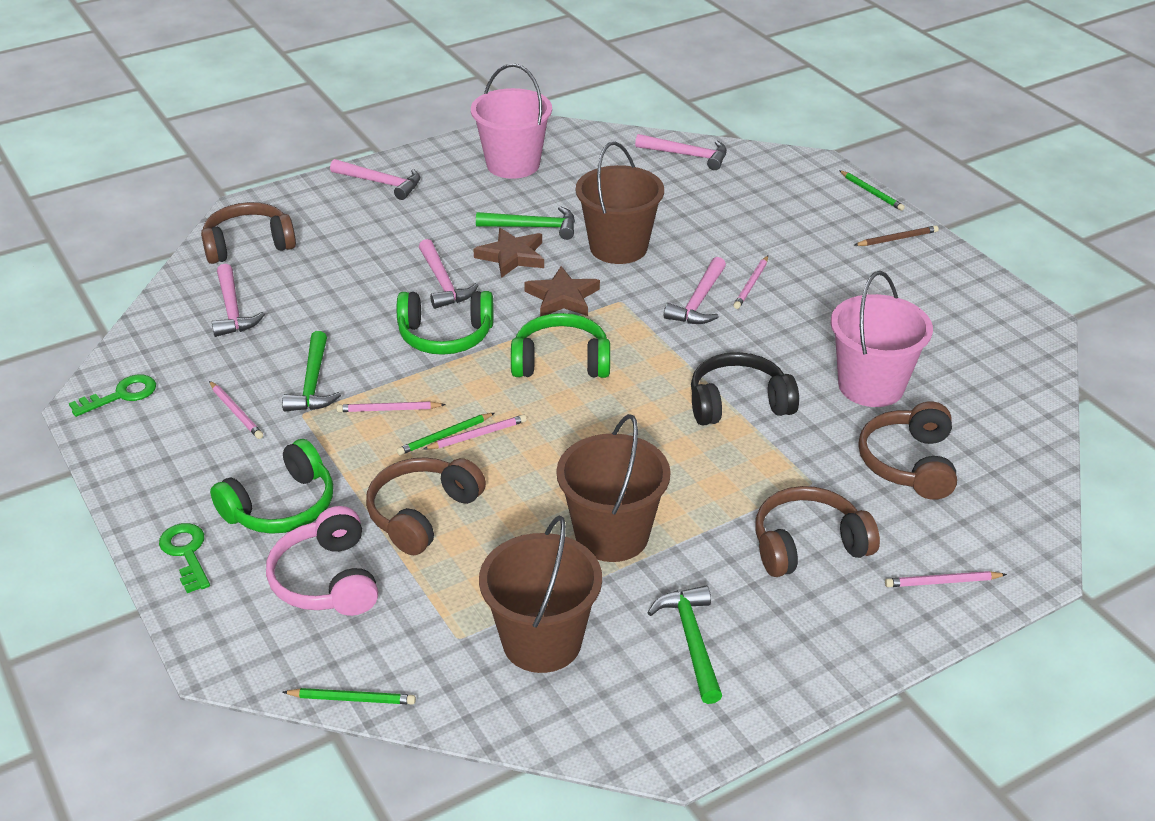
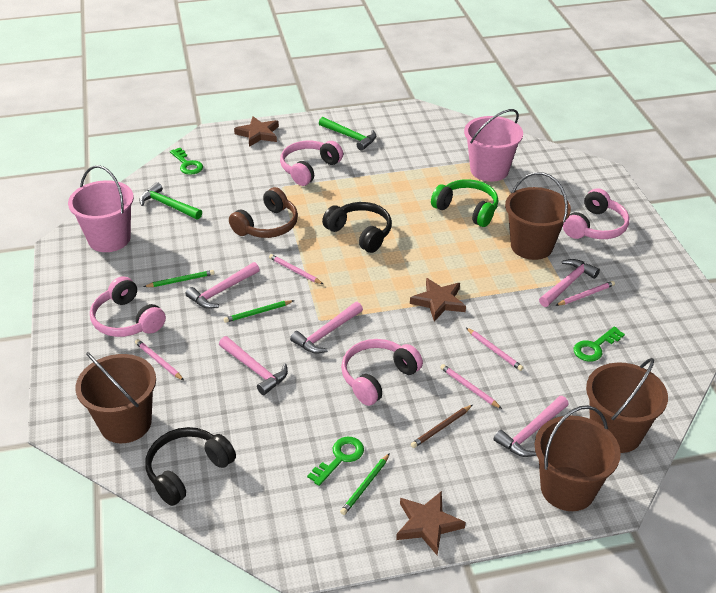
black headphones: [691,352,799,426] = 1 -> [145,427,236,506] [322,202,392,253] = 2
brown bucket: [479,516,602,673] [556,414,671,562] [576,142,664,264] = 3 -> [75,352,156,443] [505,172,571,260] [535,405,621,511] [586,358,668,453] = 4
brown headphones: [201,202,296,264] [366,457,486,555] [755,486,880,577] [858,401,957,500] = 4 -> [229,187,298,238] = 1
brown star: [473,228,544,278] [524,266,600,316] = 2 -> [234,116,279,147] [396,491,466,555] [410,278,466,321] = 3
green hammer: [282,331,341,411] [476,206,575,240] [647,586,722,704] = 3 -> [139,182,202,219] [319,117,376,151] = 2
green headphones: [210,439,333,534] [397,291,494,355] [511,313,610,378] = 3 -> [431,179,498,227] = 1
green key: [69,375,156,417] [159,523,210,593] = 2 -> [170,148,203,175] [307,437,364,486] [574,327,625,362] = 3
pink headphones: [266,506,378,616] = 1 -> [90,276,166,337] [280,141,343,186] [341,339,423,406] [563,188,629,239] = 4

